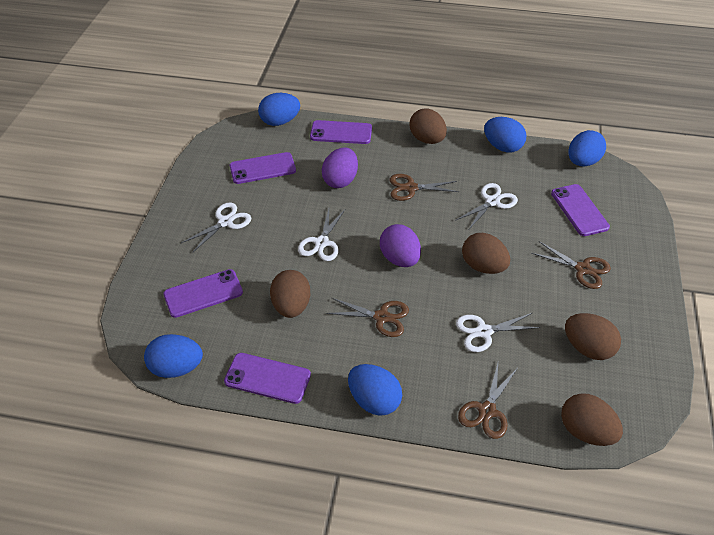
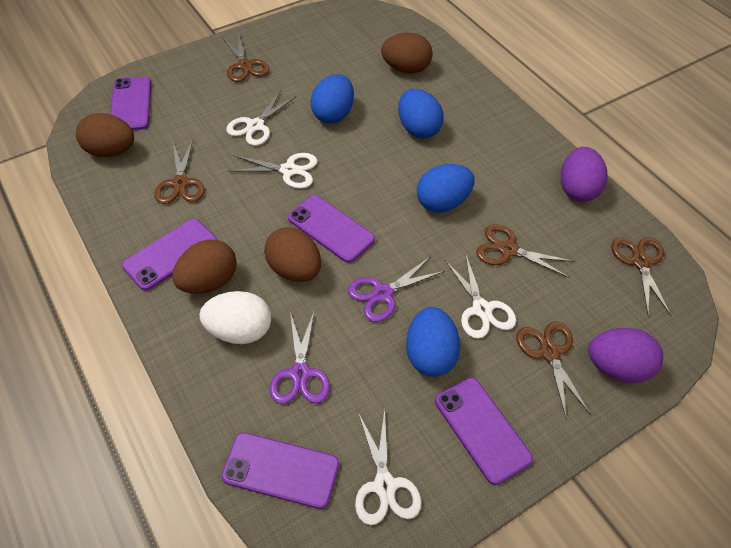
blue egg: [144,334,203,378] [258,93,300,126] [348,364,402,416] [484,117,526,153] [568,130,606,166] = 5 -> [311,74,354,123] [398,89,444,138] [406,307,461,377] [417,164,475,212] = 4
brown egg: [270,270,310,318] [409,108,447,144] [462,233,510,274] [561,393,623,446] [565,313,621,360] = 5 -> [76,113,134,157] [172,240,237,294] [264,227,321,282] [381,33,433,74] = 4
brown scissors: [326,298,409,337] [390,174,459,201] [458,364,517,439] [531,241,611,289] = 4 -> [154,140,204,204] [222,35,269,82] [476,224,575,278] [516,321,591,420] [611,237,672,316] = 5
purple scissors: none = 0 -> [270,312,330,404] [348,256,445,322] = 2
white egg: none = 0 -> [200,291,271,344] = 1

